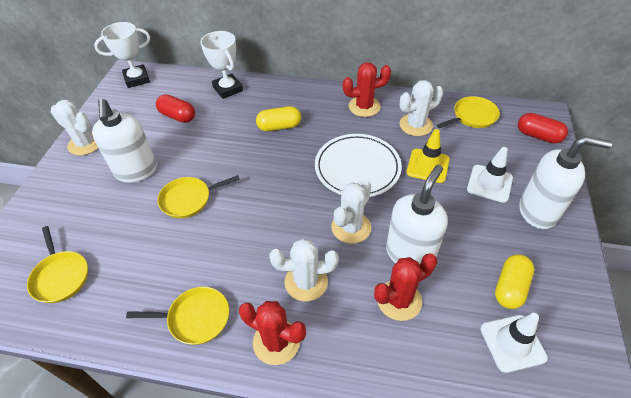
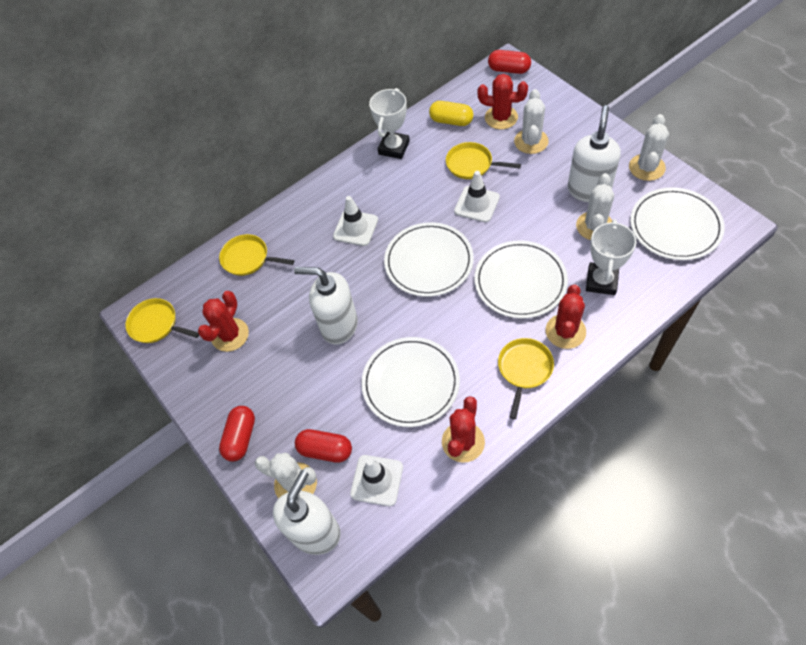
red cactus: [239,301,306,365] [343,62,391,117] [374,253,437,321] = 3 -> [198,291,249,352] [442,396,485,463] [477,74,528,129] [546,284,586,349] = 4
red capsule: [156,94,195,123] [518,113,568,144] = 2 -> [219,406,255,462] [295,429,352,463] [488,50,531,74] = 3
white plate: [315,134,402,197] = 1 -> [361,337,460,427] [384,222,474,297] [474,240,568,319] [630,187,725,260] = 4
white traffic cone: [467,147,513,203] [480,313,548,373] = 2 -> [333,196,378,246] [350,455,403,506] [454,171,500,222] = 3
yellow capsule: [256,106,301,131] [495,254,534,309] = 2 -> [429,101,473,126] = 1
yellow traffic cone: [406,129,450,183] = 1 -> none = 0

